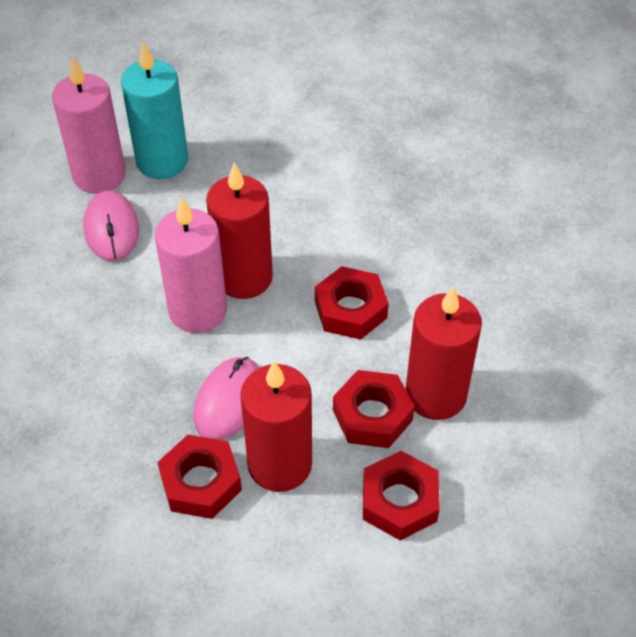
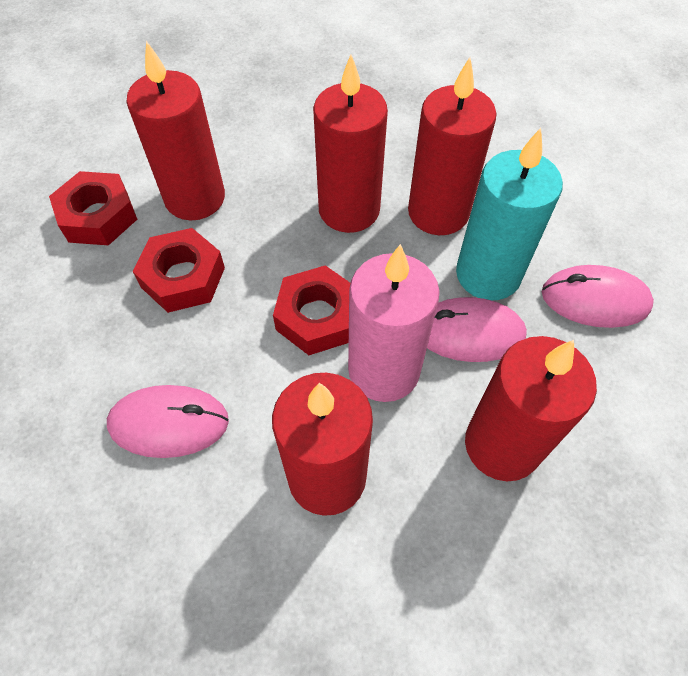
pink candle: [52,56,126,194] [155,197,227,333] = 2 -> [348,244,440,402] = 1
pink mouse: [84,191,139,261] [194,357,259,440] = 2 -> [107,385,229,458] [427,297,527,362] [542,265,654,328] = 3
red candle: [206,162,273,299] [240,361,312,492] [406,286,482,420] = 3 -> [126,41,225,220] [272,373,373,516] [313,55,388,233] [408,57,496,235] [465,336,597,481] = 5
red nut: [157,435,242,519] [315,266,389,340] [333,370,415,448] [363,451,440,540] = 4 -> [49,171,137,245] [133,228,225,313] [273,265,350,355] = 3

